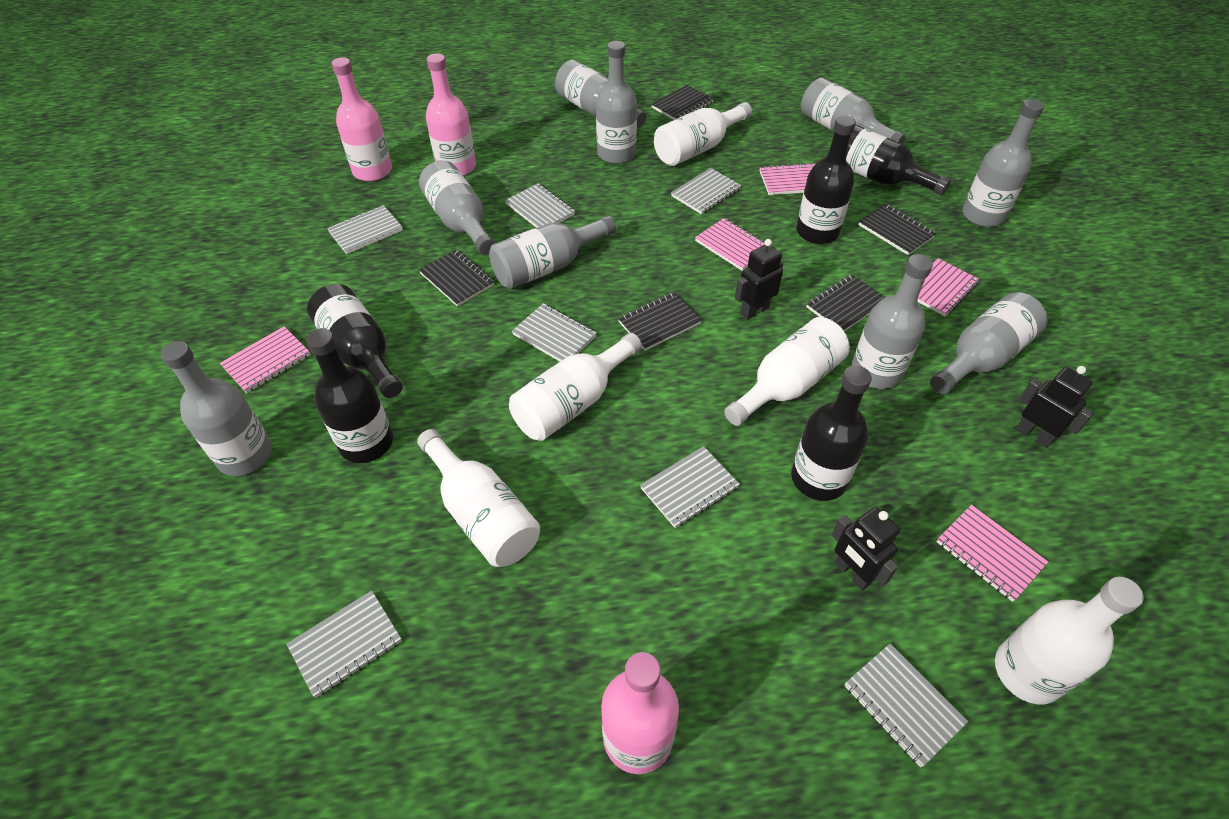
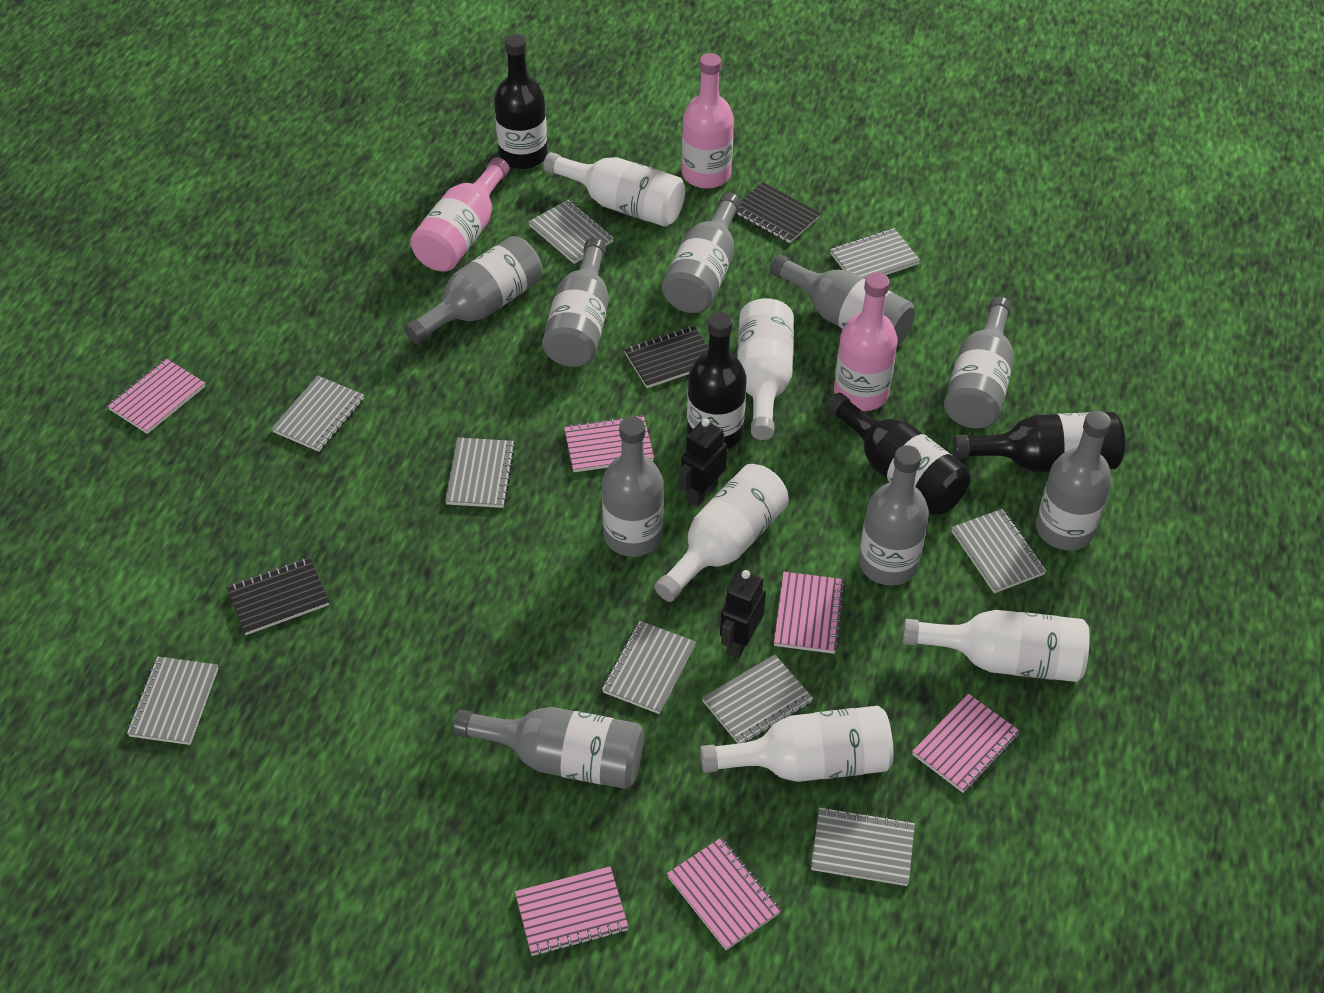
black bottle: [306,328,393,463] [307,284,403,398] [791,365,872,501] [796,115,856,244] [846,125,951,195] = 5 -> [494,34,548,169] [687,312,747,449] [826,393,970,515] [953,412,1125,472] = 4
black notebook: [419,250,494,306] [618,292,702,351] [651,85,714,120] [806,274,885,331] [858,204,936,255] = 5 -> [226,557,329,635] [624,326,709,388] [736,182,821,243] = 3
black robot: [735,239,783,320] [832,507,900,590] [1016,366,1094,448] = 3 -> [679,418,727,507] [720,569,766,658] = 2
grey notebook: [286,591,402,698] [327,205,403,254] [505,183,575,228] [512,304,597,362] [640,446,740,528] [671,168,741,214] [844,644,968,767] = 7 -> [127,656,218,745] [271,376,364,452] [445,438,515,508] [528,200,614,264] [602,621,696,714] [702,655,813,743] [811,807,915,886] [830,228,920,279] [951,509,1047,593] = 9
pink notebook: [220,326,311,393] [695,218,765,271] [760,163,816,195] [918,258,980,316] [937,505,1048,602] = 5 -> [107,359,205,434] [515,867,629,956] [564,415,654,472] [667,838,781,950] [774,572,845,654] [912,694,1020,793] = 6

